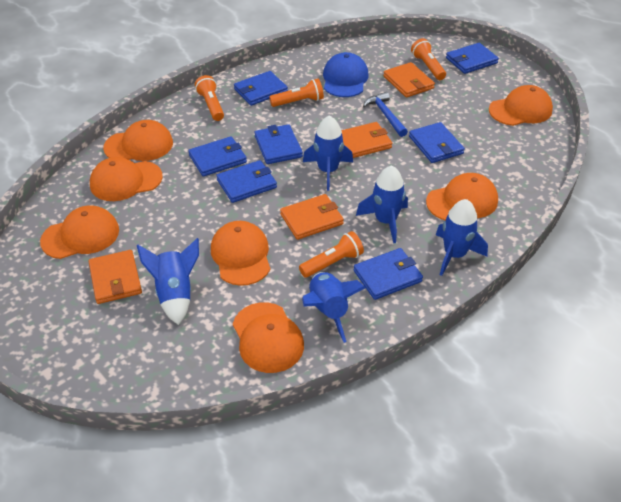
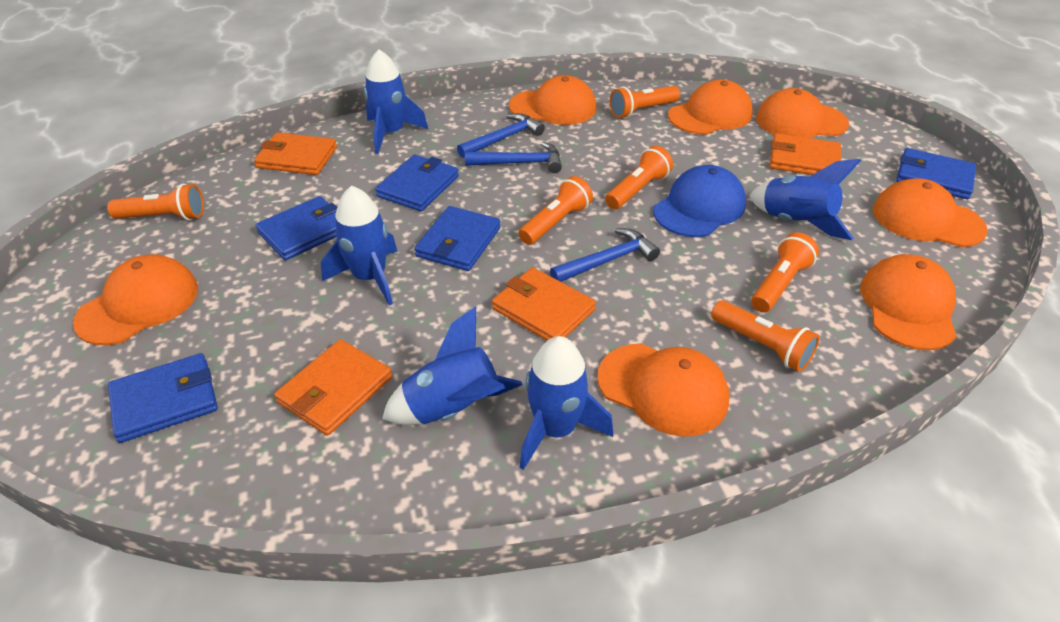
blue hammer: [363,92,408,137] = 1 -> [457,113,545,158] [465,142,562,173] [550,228,660,282] = 3
blue wallet: [188,136,247,177] [216,160,277,203] [234,71,288,106] [255,124,303,164] [353,248,423,300] [409,122,465,163] [446,43,499,74] = 7 -> [108,353,218,443] [255,196,337,260] [375,155,459,211] [414,206,501,271] [896,148,976,199] = 5
orange flashlight: [195,75,224,121] [269,79,324,107] [299,231,364,277] [411,38,446,80] = 4 -> [107,184,204,221] [519,176,593,245] [605,146,673,209] [610,86,680,118] [711,300,819,372] [751,232,819,312] = 6

